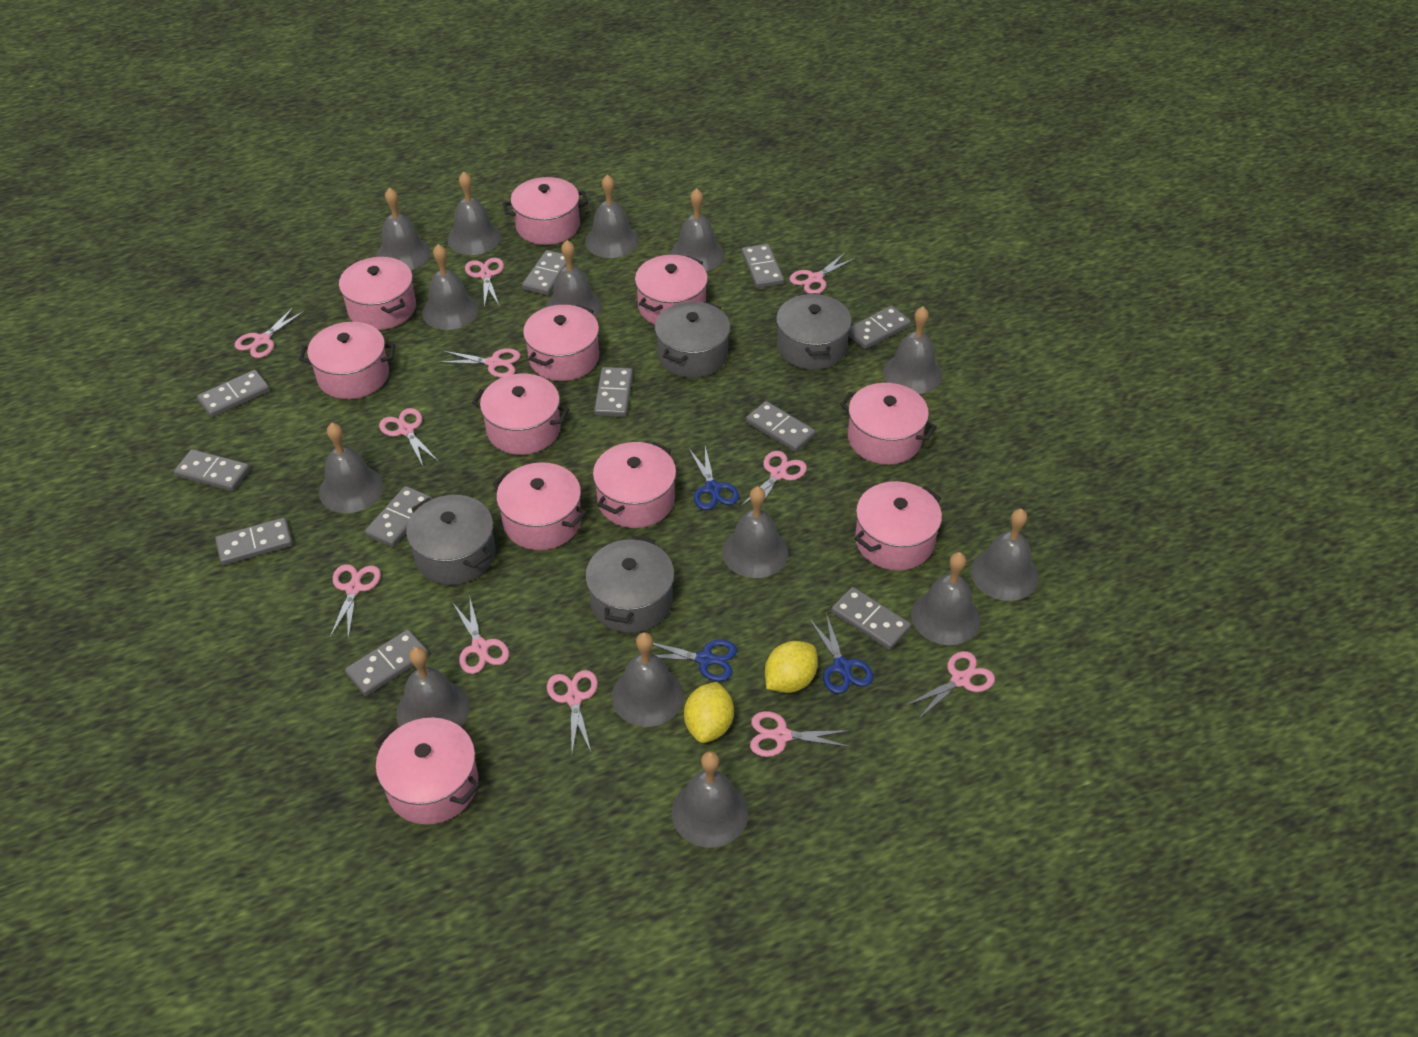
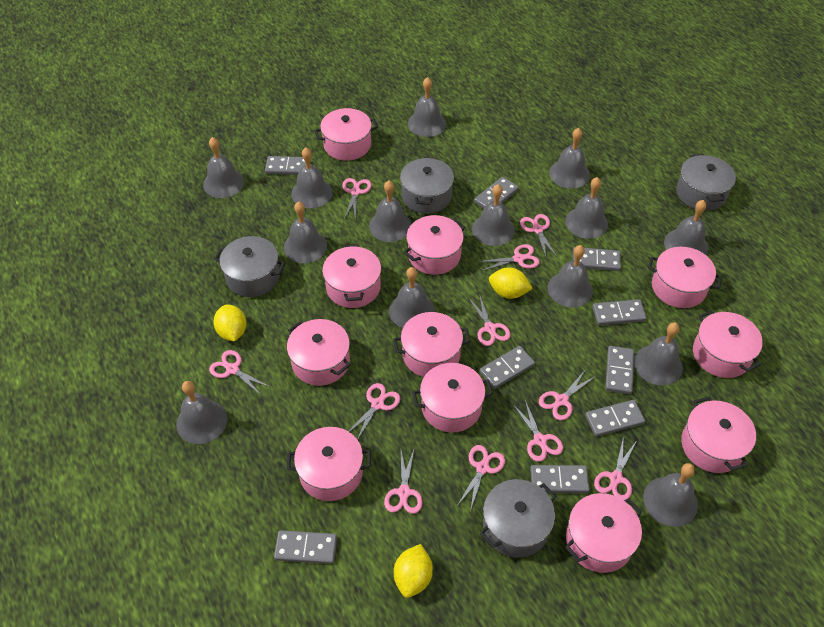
blue scissors: [653,639,737,682] [689,446,739,510] [809,613,873,694] = 3 -> none = 0
grey domino: [174,449,250,491] [197,370,270,417] [215,518,293,565] [345,630,429,696] [365,486,432,547] [522,250,566,295] [594,367,633,417] [742,244,784,288] [746,401,816,452] [831,587,911,650] [848,306,911,349] = 11 -> [265,156,311,175] [274,530,337,564] [474,177,519,208] [480,346,535,389] [530,465,590,493] [573,247,621,271] [585,400,645,437] [592,299,647,325] [605,346,634,394] = 9
yellow lemon: [684,682,734,743] [765,641,818,693] = 2 -> [214,304,246,341] [394,544,433,598] [489,267,533,299] = 3

